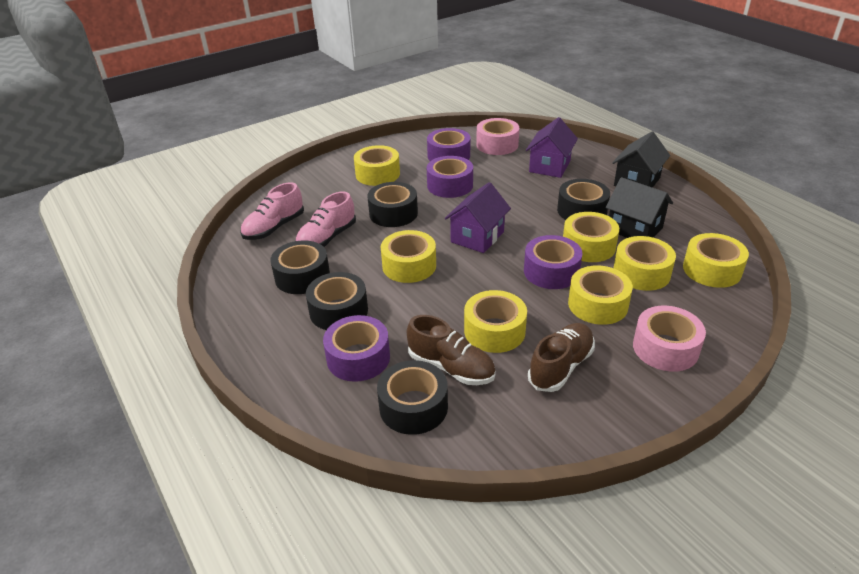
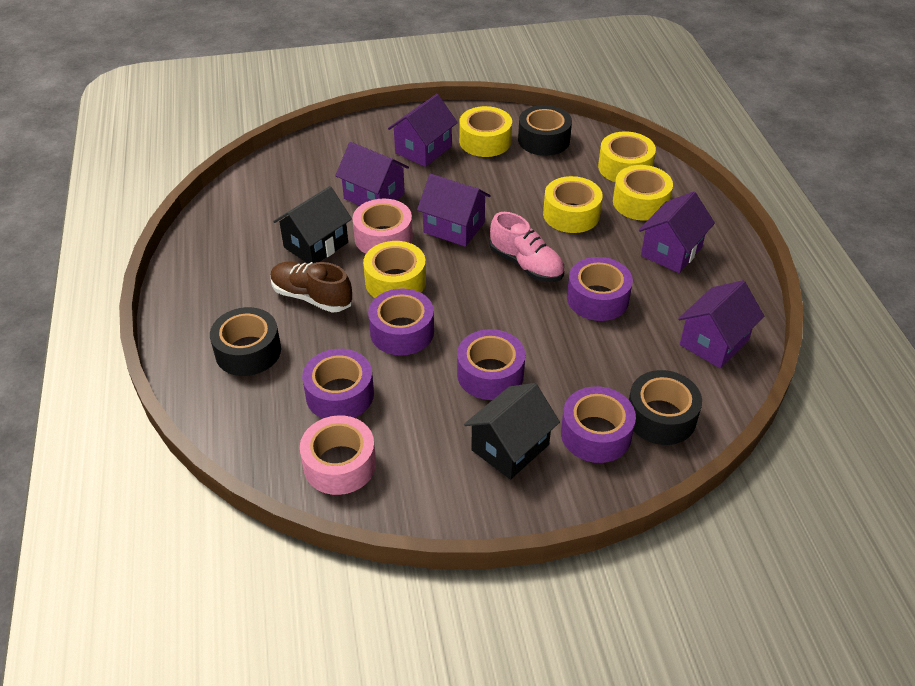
black tape: [270,240,330,294] [306,272,368,330] [367,182,418,227] [377,360,448,435] [557,179,610,220] = 5 -> [210,307,281,376] [518,105,572,156] [629,370,702,445] = 3
brown shoe: [407,315,496,385] [528,323,595,392] = 2 -> [271,262,352,313] = 1
pink shoe: [240,182,304,240] [295,191,356,247] = 2 -> [490,212,564,282] = 1
purple house: [445,182,511,253] [526,117,578,178] = 2 -> [335,142,409,206] [388,94,458,167] [417,174,491,247] [639,191,715,273] [678,280,764,368] = 5
purple tape: [323,315,390,382] [427,128,470,161] [427,156,473,198] [524,235,583,289] = 4 -> [302,349,374,419] [368,288,434,356] [457,329,525,400] [561,386,636,463] [567,257,633,321] = 5
yellow tape: [354,145,400,186] [381,230,436,283] [464,290,527,353] [563,212,619,262] [568,266,633,325] [614,236,676,291] [683,233,749,288] = 7 -> [363,241,426,298] [459,106,512,157] [543,176,603,233] [598,131,656,182] [613,165,673,221] = 5

